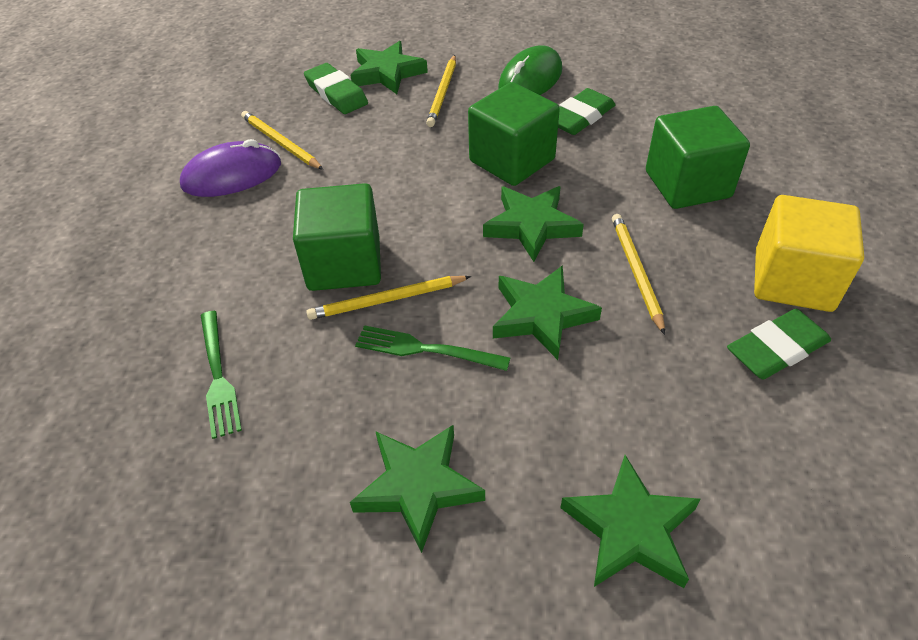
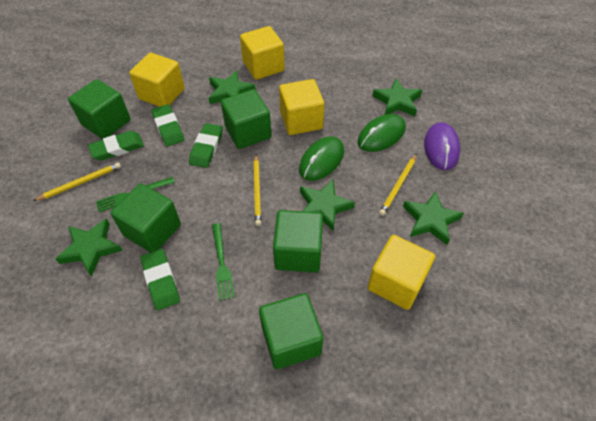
green cube: [293,183,381,291] [468,82,560,186] [646,106,750,209] = 3 -> [68,79,130,139] [110,184,181,252] [221,89,271,149] [259,293,323,369] [273,210,323,272] = 5
green eraser: [304,63,368,114] [558,88,615,135] [727,309,831,379] = 3 -> [88,131,144,161] [140,249,180,311] [151,104,184,146] [189,123,223,168] = 4
green mouse: [498,45,562,95] = 1 -> [299,136,344,181] [357,114,406,152] = 2
yellow cube: [754,195,864,312] = 1 -> [129,53,185,107] [240,26,285,80] [279,79,325,135] [367,235,435,310] = 4
yellow pencil: [241,111,324,170] [306,276,471,320] [426,55,456,127] [612,214,665,335] = 4 -> [33,162,121,201] [254,155,261,226] [379,154,417,216] = 3

